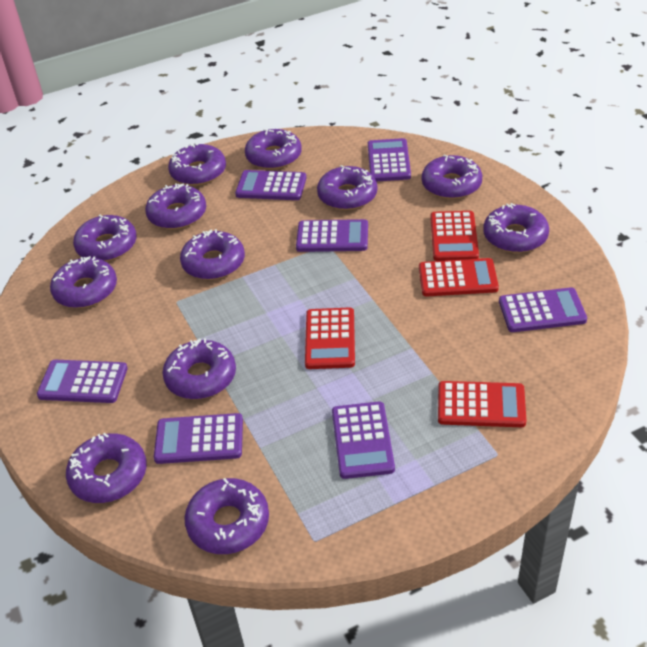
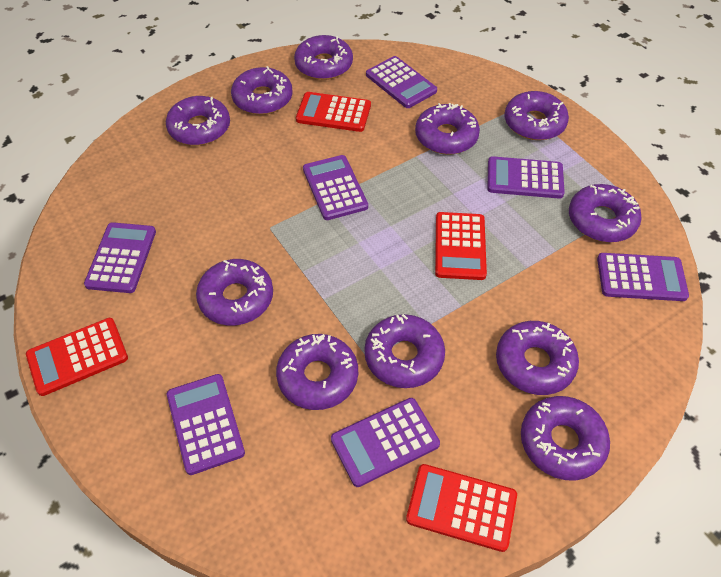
purple donut: [50,256,117,308] [66,433,147,503] [73,215,137,262] [145,183,206,229] [162,338,236,399] [168,143,226,186] [180,229,245,280] [184,478,269,554] [245,129,302,170] [317,165,378,210] [422,154,482,199] [483,203,549,253] = 12 -> [166,96,230,145] [196,259,273,326] [231,66,293,115] [276,334,358,410] [294,35,353,80] [364,314,445,388] [415,103,480,154] [496,321,579,395] [505,91,569,140] [521,396,610,481] [569,184,642,242] = 11

